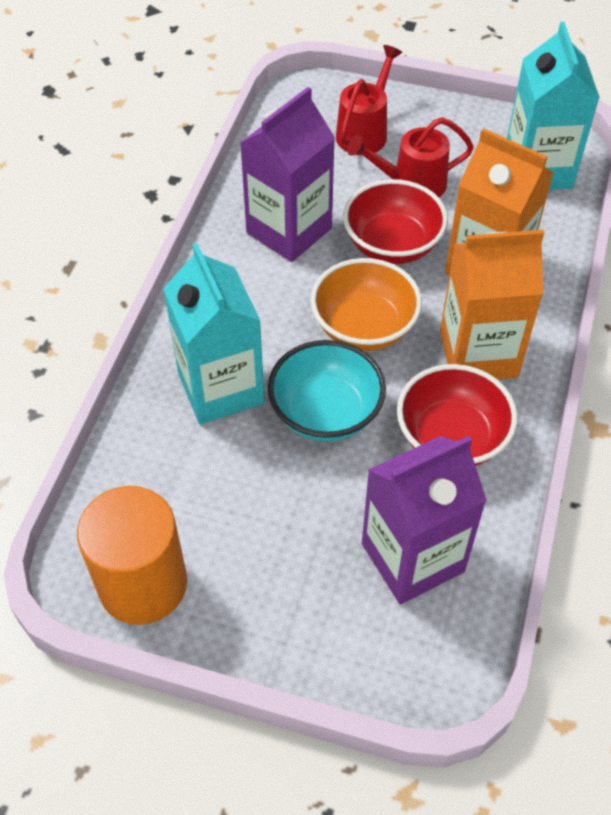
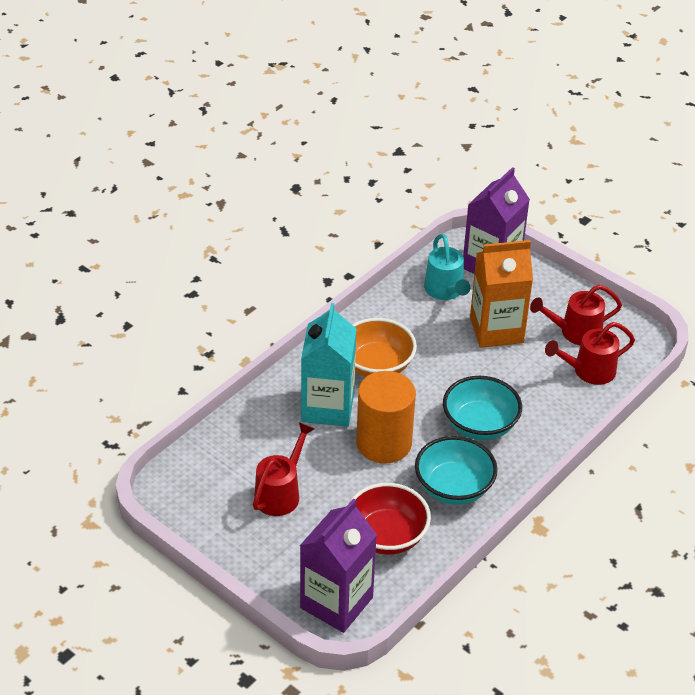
orange carton: [440,230,544,379] [445,128,554,275] = 2 -> [470,240,533,348] = 1
red bowl: [343,179,448,264] [397,364,518,466] = 2 -> [349,483,431,555] = 1
red watering can: [336,45,402,155] [347,117,474,197] = 2 -> [253,422,314,516] [530,285,622,345] [545,322,635,385] = 3
turquoise bowl: [268,340,386,442] = 1 -> [415,436,498,505] [443,376,522,440] = 2
turquoise carton: [163,243,265,425] [507,22,600,190] = 2 -> [301,303,357,427] = 1
turquoise watering can: none = 0 -> [424,234,470,300] = 1

